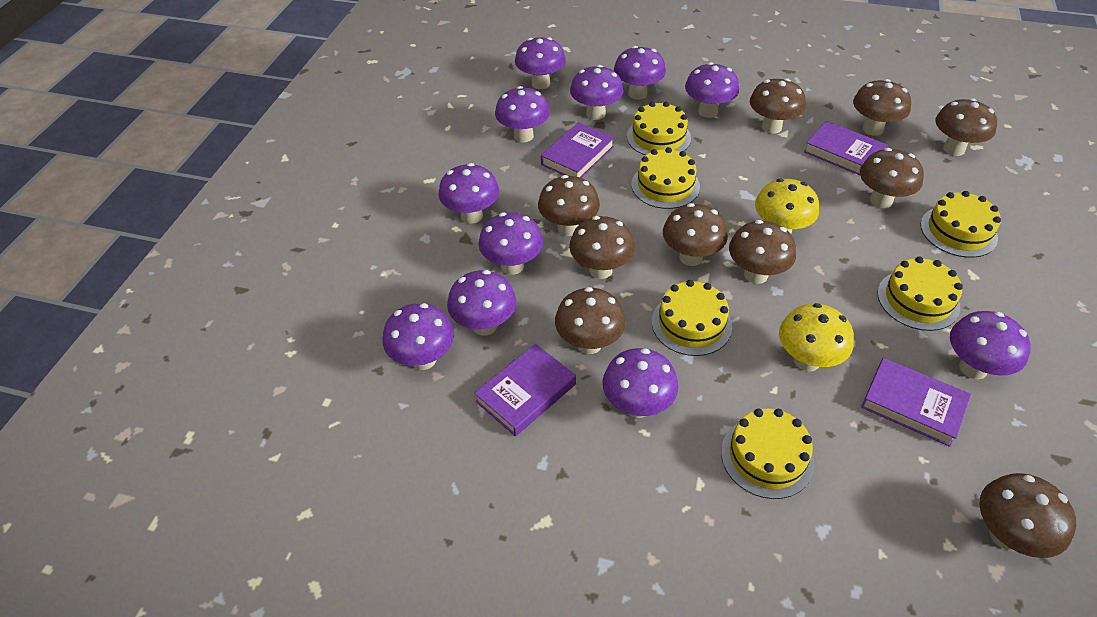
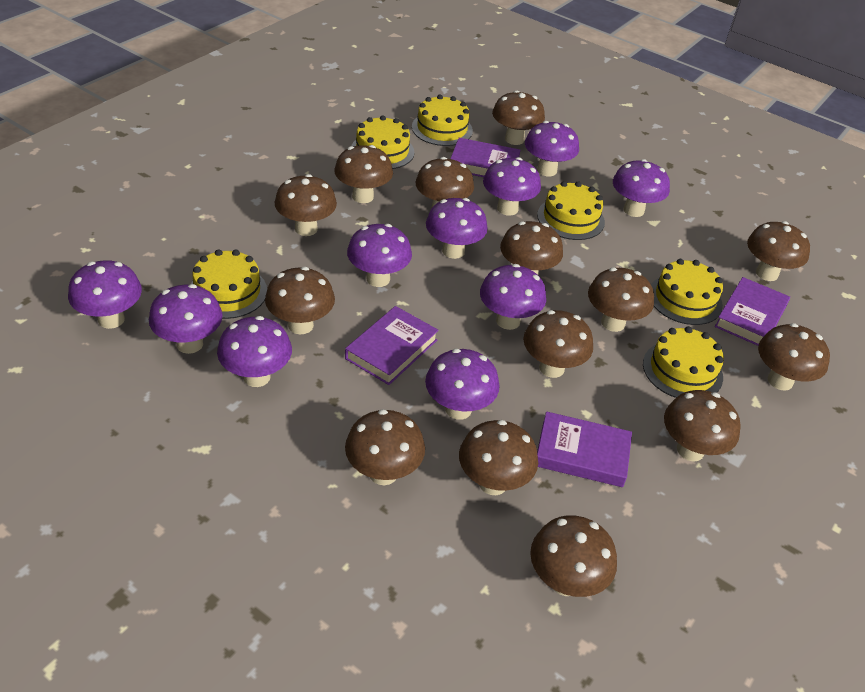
brown mushroom: [538,175,600,236] [555,287,626,354] [569,216,635,279] [663,203,728,266] [729,220,796,284] [750,78,806,134] [853,79,911,136] [860,148,924,208] [935,98,997,156] [979,473,1076,558] = 10 -> [265,267,335,334] [275,174,337,236] [334,145,393,203] [345,409,425,485] [416,157,474,209] [459,420,538,495] [492,90,545,145] [500,221,563,275] [523,310,593,378] [530,515,617,597] [588,267,654,332] [664,390,741,462] [747,221,810,281] [758,323,830,391] = 14
purple mushroom: [382,303,454,370] [438,163,499,224] [447,270,516,336] [478,212,543,275] [495,86,550,142] [515,37,566,89] [570,65,623,120] [602,348,679,418] [614,46,666,100] [685,62,739,118] [950,311,1031,379] = 11 -> [68,260,142,329] [149,284,223,354] [217,316,292,387] [347,224,412,287] [425,349,500,420] [426,198,488,259] [480,264,546,330] [483,157,541,216] [525,121,579,176] [613,159,670,217] = 10
yellow mushroom: [755,179,819,234] [779,303,854,372] = 2 -> none = 0

